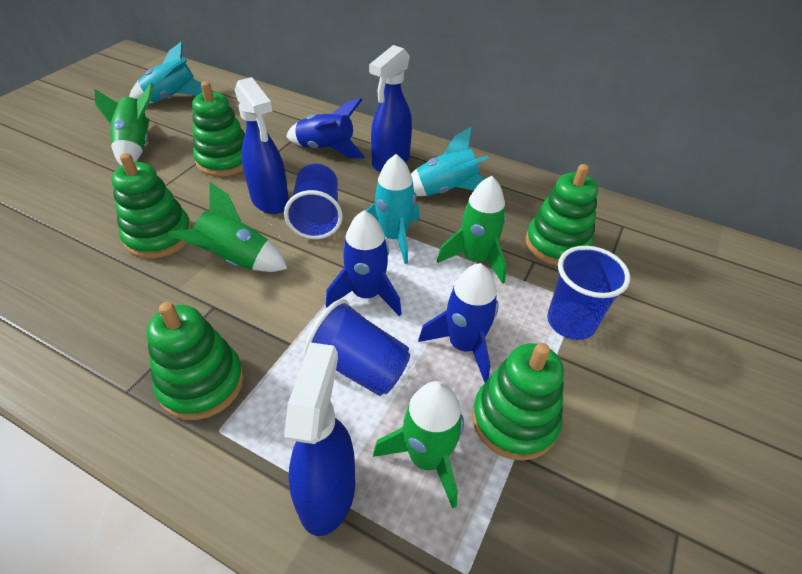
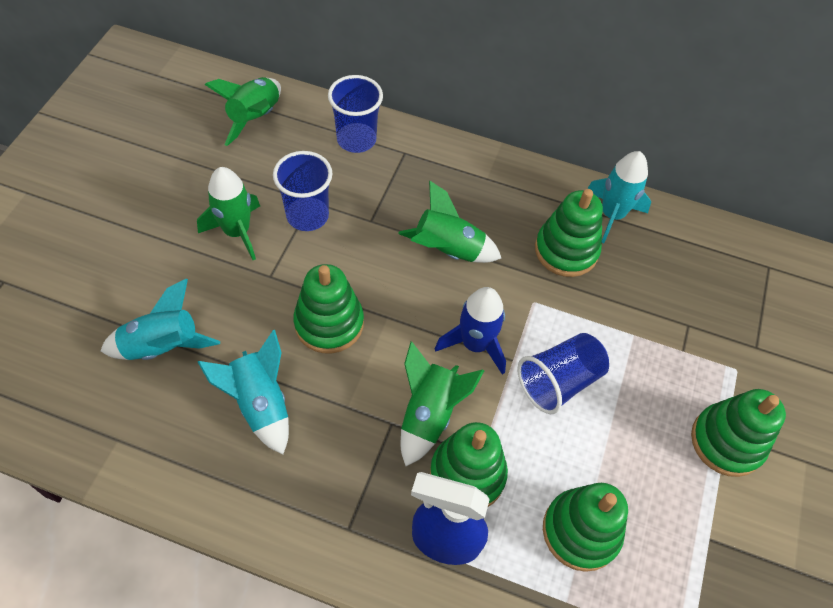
blue rocket: [286,98,365,158] [326,210,402,316] [418,263,499,383] = 3 -> [435,287,506,375] = 1
blue spray bottle: [235,77,289,214] [284,342,355,536] [369,45,412,172] = 3 -> [411,472,490,565] = 1

